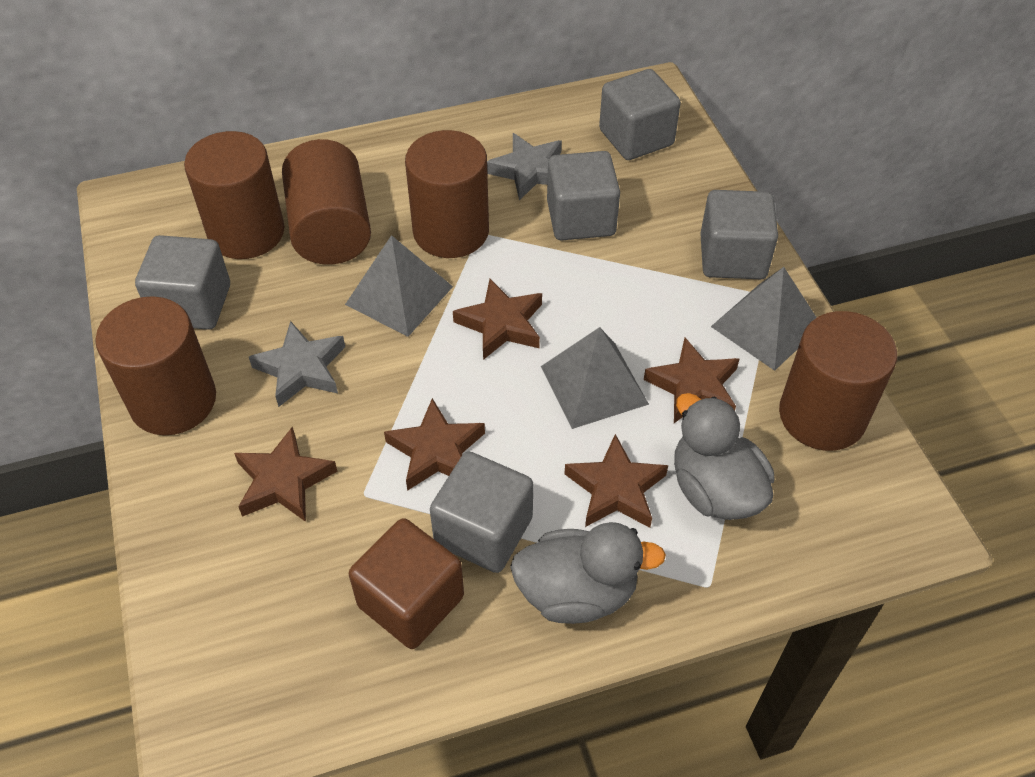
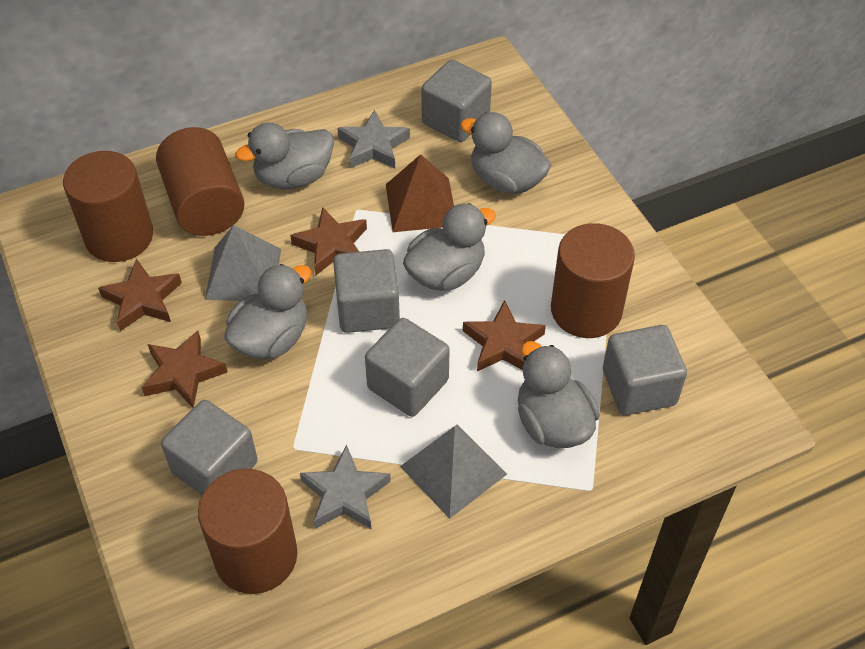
brown cube: [349,518,464,649] = 1 -> none = 0
brown cylinder: [95,296,216,435] [184,131,285,259] [282,139,371,264] [405,130,489,258] [779,311,897,451] = 5 -> [63,151,153,262] [156,127,245,236] [198,469,297,594] [551,223,635,338] = 4
brown pyramid: none = 0 -> [386,154,454,232] = 1
brown star: [234,426,338,522] [384,398,485,491] [453,279,542,360] [564,434,668,528] [644,338,739,423] = 5 -> [98,259,182,331] [141,330,227,408] [290,207,367,275] [463,300,546,371] = 4
grey duck: [510,522,666,624] [674,393,775,520] = 2 -> [224,264,311,359] [235,123,334,189] [403,203,496,291] [460,112,551,194] [518,341,600,448] = 5
grey pyramid: [345,235,453,337] [541,327,649,429] [711,267,817,371] = 3 -> [205,225,281,301] [400,424,507,519] = 2

